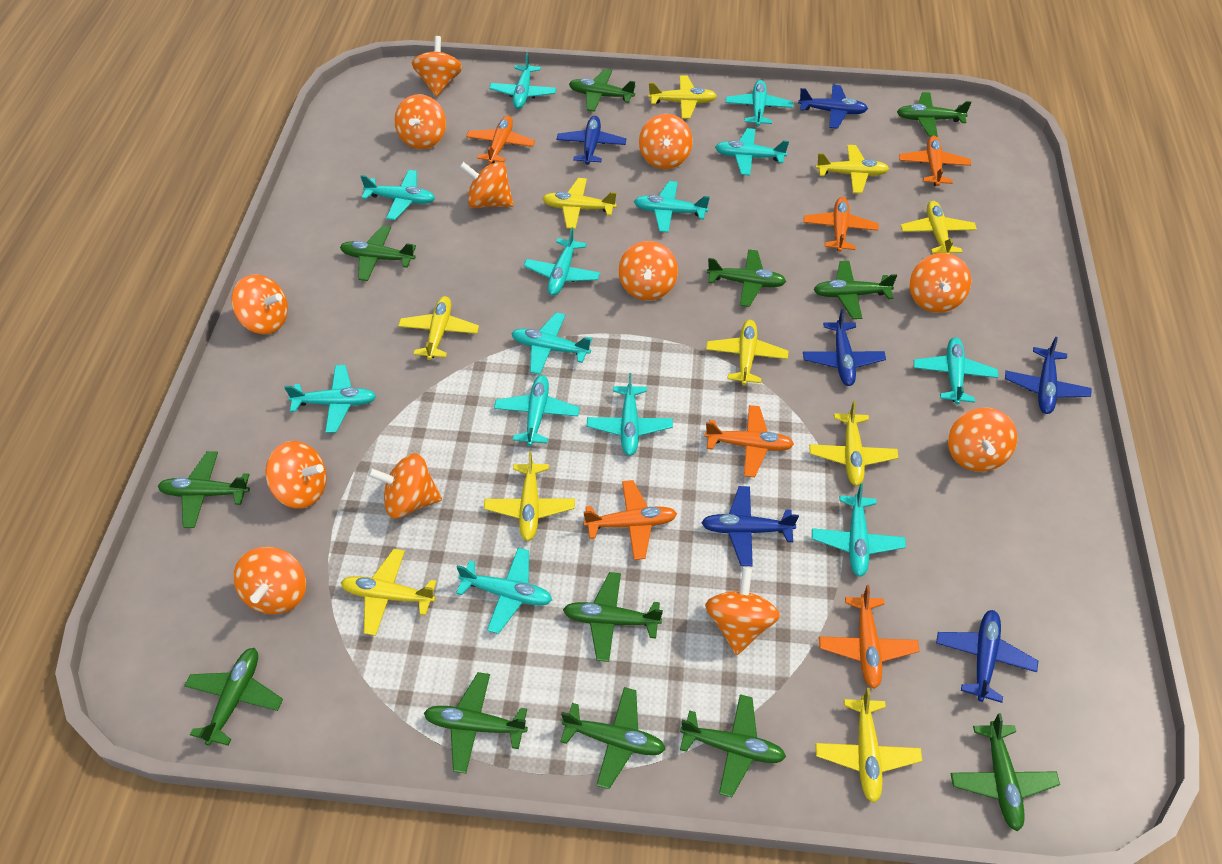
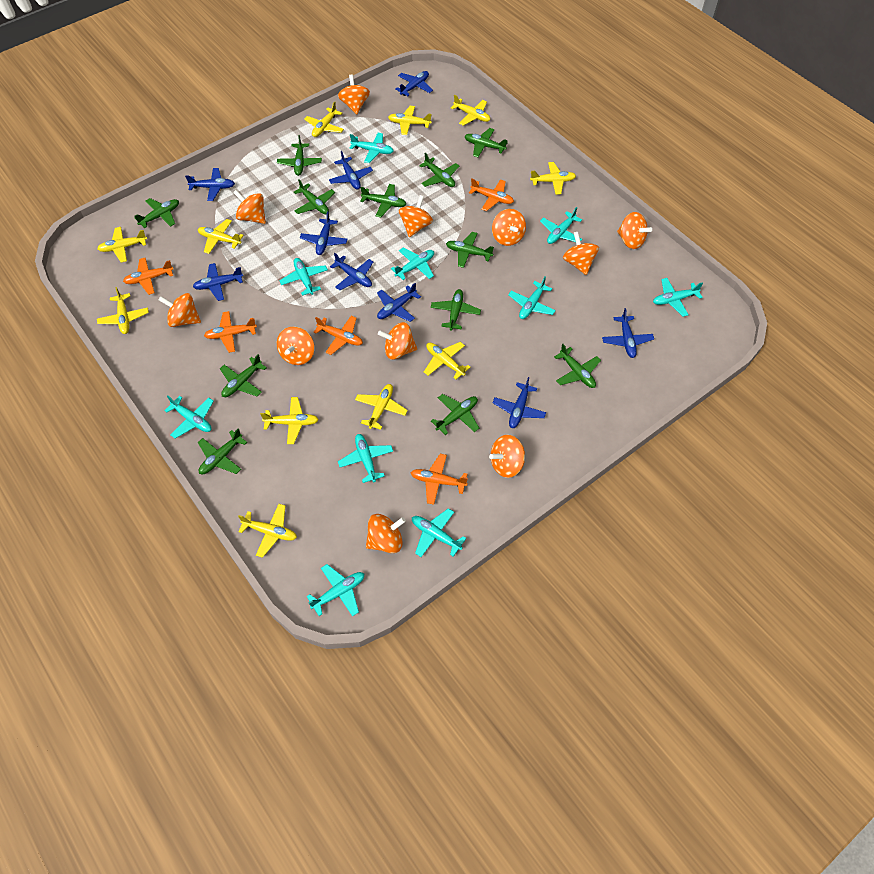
blue plane: [557,116,626,165] [701,486,799,566] [798,85,868,129] [803,309,886,386] [936,610,1038,703] [1005,337,1091,414] = 6 -> [185,168,235,201] [193,263,243,301] [300,211,348,255] [329,151,373,189] [330,253,373,290] [377,283,421,322] [395,71,433,96] [492,377,546,428] [602,308,654,358] = 9
orange plane: [466,116,535,164] [583,480,677,560] [705,405,794,477] [803,197,879,252] [819,585,919,689] [899,136,971,186] = 6 -> [123,258,173,295] [204,311,257,353] [314,316,363,355] [411,454,468,505] [469,179,514,211] = 5
orange spinning top: [231,274,288,334] [233,547,306,614] [266,441,327,509] [368,453,442,518] [394,94,446,149] [412,36,462,97] [460,161,514,208] [618,241,678,300] [639,114,693,169] [705,567,780,655] [909,253,971,313] [948,408,1017,472] = 12 -> [159,293,201,327] [233,190,266,224] [277,327,314,365] [338,74,370,114] [366,514,406,553] [378,322,417,359] [399,195,433,237] [489,435,525,478] [492,209,526,246] [563,232,599,275] [617,212,652,249] = 11
turquoise plane: [284,365,376,433] [360,170,435,220] [456,548,552,634] [489,53,556,109] [494,375,580,446] [511,312,592,375] [524,227,600,296] [587,373,673,456] [634,181,710,233] [715,128,789,176] [725,80,793,126] [812,484,906,577] [914,337,998,405] = 13 -> [164,396,214,439] [279,258,328,296] [306,564,364,617] [338,434,393,483] [350,133,393,163] [391,247,434,280] [412,508,466,557] [508,276,556,319] [540,207,582,244] [653,278,703,317] = 10
yellow plane: [341,549,437,636] [398,296,479,360] [484,451,575,541] [542,178,617,229] [648,76,717,119] [706,320,788,385] [809,401,898,486] [815,688,922,803] [816,145,889,193] [901,201,977,254] = 10 -> [97,227,147,262] [97,287,149,334] [198,219,244,254] [238,504,297,558] [260,397,319,444] [304,101,344,137] [355,384,408,430] [388,106,432,135] [424,342,471,379] [451,95,490,126] [530,162,576,195] = 11

